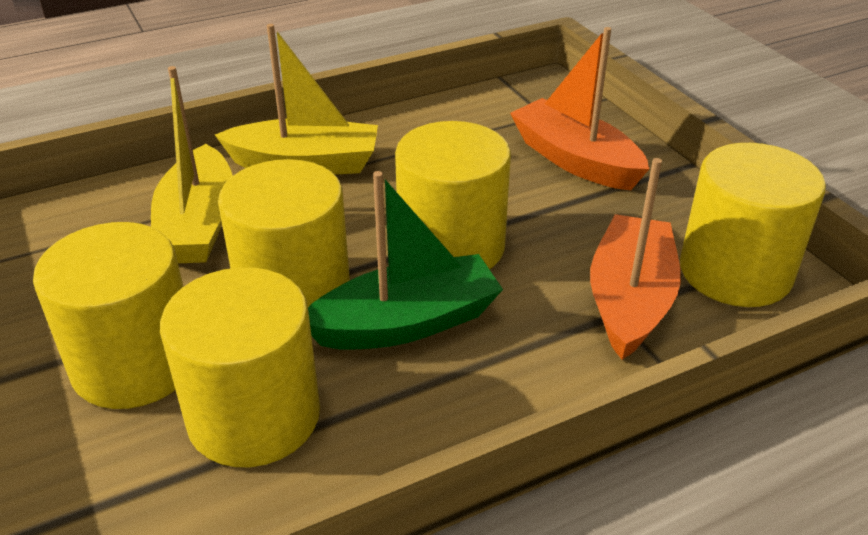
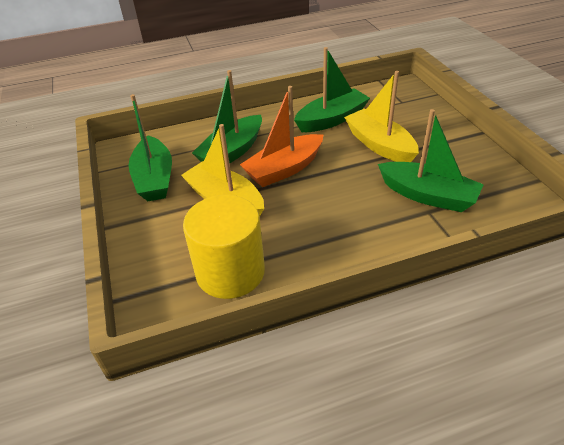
green boat: [308,171,503,350] = 1 -> [129,94,172,201] [192,70,262,164] [294,47,370,132] [378,109,484,212] = 4
orange boat: [510,27,649,190] [590,158,681,360] = 2 -> [240,86,323,187] = 1
yellow cylinder: [33,222,183,409] [160,267,320,467] [218,159,350,307] [395,121,511,269] [680,143,826,307] = 5 -> [183,195,265,299] = 1

